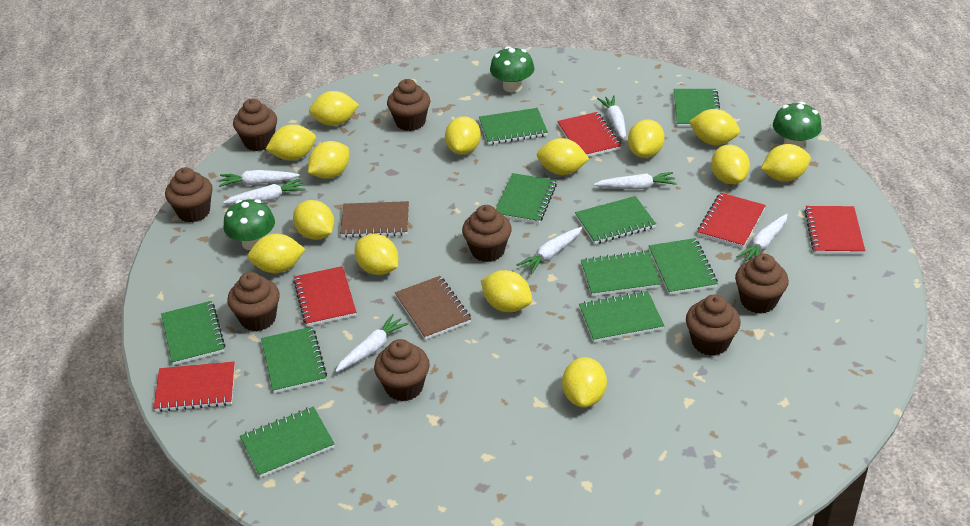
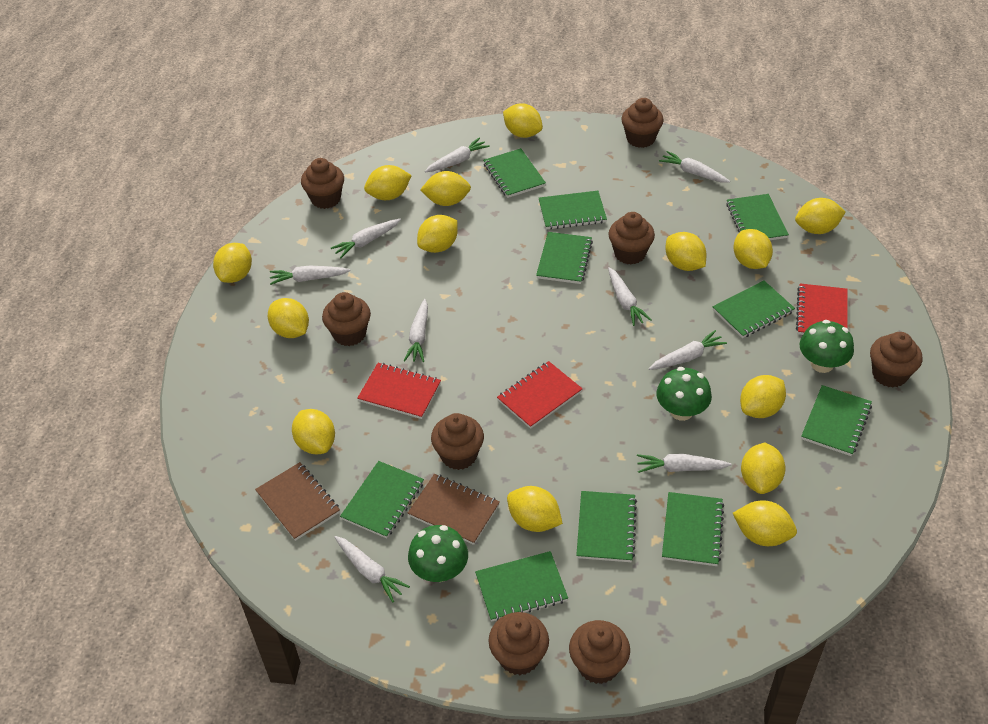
red notebook: [154,362,235,412] [293,266,356,326] [557,112,621,157] [698,193,766,248] [804,206,865,254] = 5 -> [357,363,441,419] [497,361,582,429] [796,283,848,335] = 3
white carrot: [219,170,300,187] [223,178,305,204] [335,314,409,372] [516,227,583,275] [594,172,677,190] [597,96,626,141] [736,214,788,261] = 7 -> [270,265,351,285] [331,219,401,258] [334,536,410,603] [404,299,428,362] [425,138,490,173] [608,267,651,326] [637,454,732,473] [649,330,727,370] [659,151,730,183] = 9

